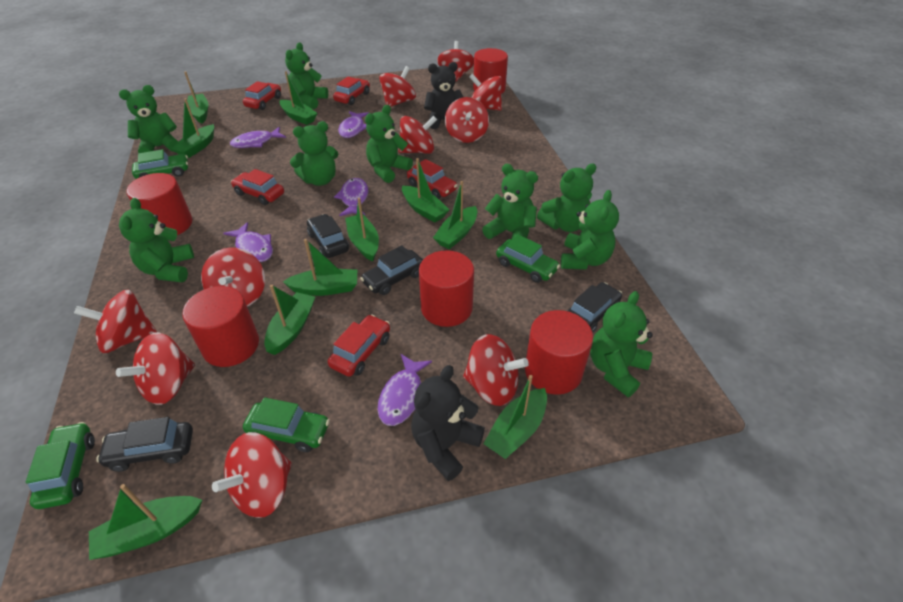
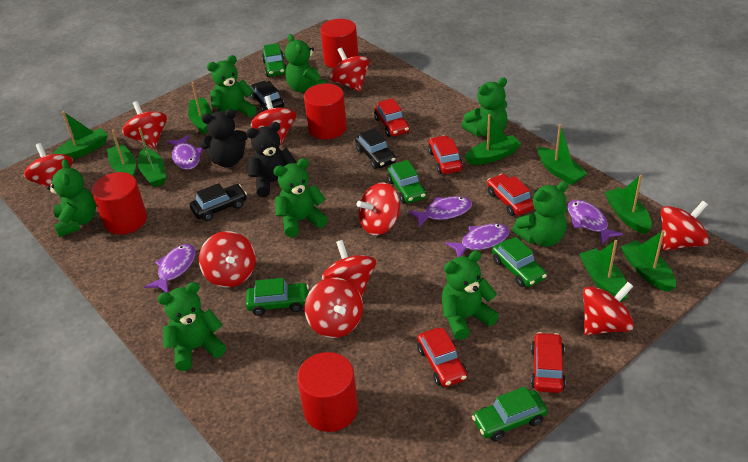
black car: [96,417,193,472] [307,214,349,258] [360,245,423,295] [567,282,622,332] = 4 -> [190,183,247,221] [249,81,284,112] [355,128,396,169] = 3
green boat: [89,484,202,560] [172,98,214,158] [184,71,208,124] [264,285,315,355] [279,71,317,125] [283,239,357,296] [345,198,379,261] [402,158,449,222] [433,181,477,249] [483,375,547,459] = 10 -> [53,111,108,159] [107,129,136,176] [138,127,166,187] [188,82,212,135] [465,114,521,165] [538,124,588,185] [579,240,628,302] [605,175,652,234] [621,230,676,292] = 9
green car: [26,422,95,509] [132,149,188,179] [243,397,330,452] [496,235,560,283] = 4 -> [246,278,309,316] [262,43,287,77] [387,160,426,203] [472,386,548,441] [492,237,547,287] = 5
green teddy bear: [119,85,178,153] [119,198,194,282] [285,42,328,109] [290,121,338,186] [365,105,413,183] [482,164,538,239] [537,164,596,232] [561,190,619,270] [590,291,653,397] = 9 -> [47,159,96,237] [157,282,226,371] [207,55,256,117] [273,158,328,237] [285,34,326,92] [442,250,499,340] [461,77,508,137] [512,181,568,247] = 8
red cylinder: [126,173,192,235] [182,286,259,367] [419,250,474,327] [473,48,508,94] [525,310,593,395] = 5 -> [92,172,147,234] [297,352,358,432] [304,83,347,139] [320,19,358,68] = 4

